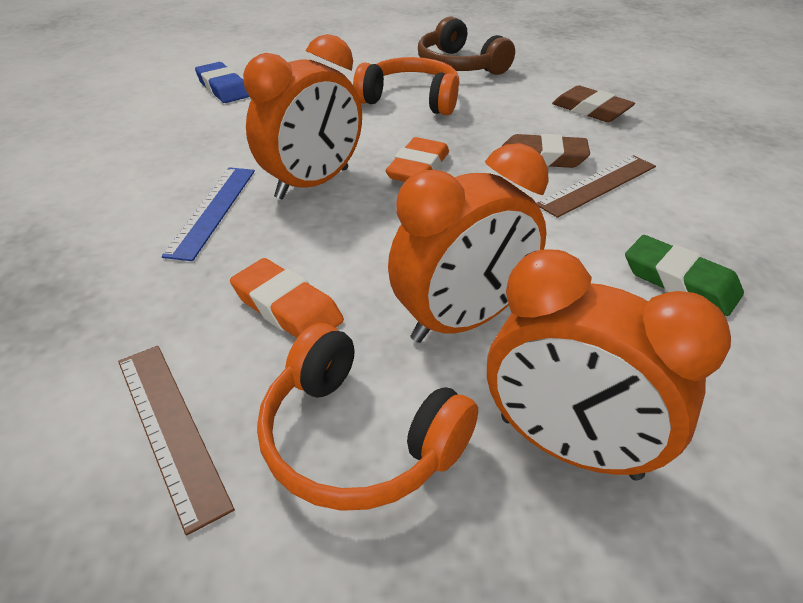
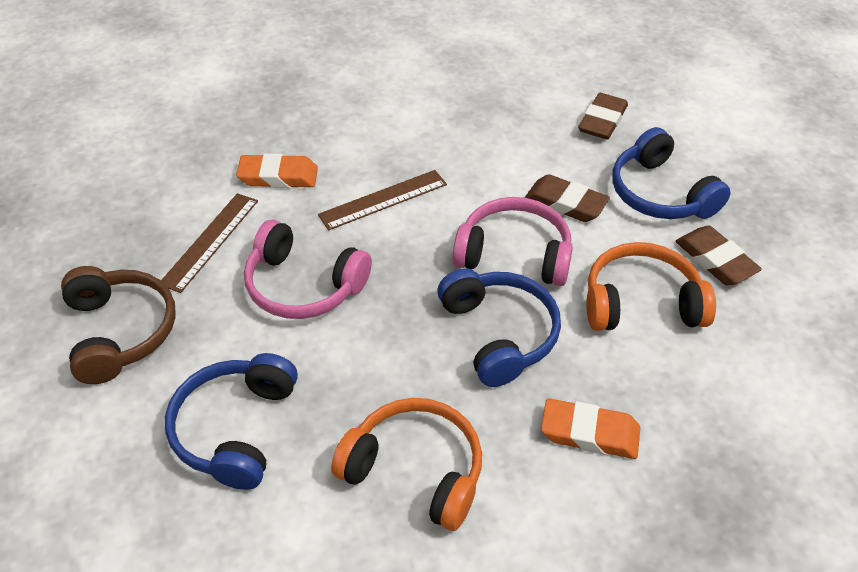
blue eraser: [195,62,249,103] = 1 -> none = 0
blue headphones: none = 0 -> [165,353,298,490] [437,269,561,387] [612,127,730,219] = 3
blue ruler: [162,167,255,261] = 1 -> none = 0
brown eraser: [501,134,590,168] [552,85,635,122] = 2 -> [525,174,610,222] [578,93,628,139] [675,226,762,285] = 3
green eraser: [625,235,744,316] = 1 -> none = 0
orange clock: [243,34,362,200] [388,143,549,343] [487,250,731,480] = 3 -> none = 0
pink headphones: none = 0 -> [244,219,372,319] [453,197,573,286] = 2

